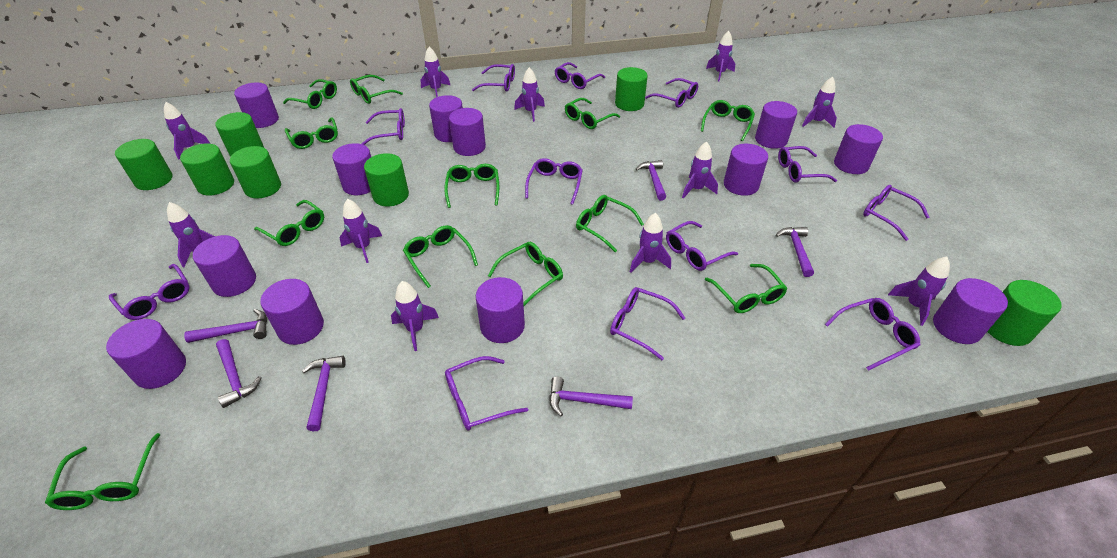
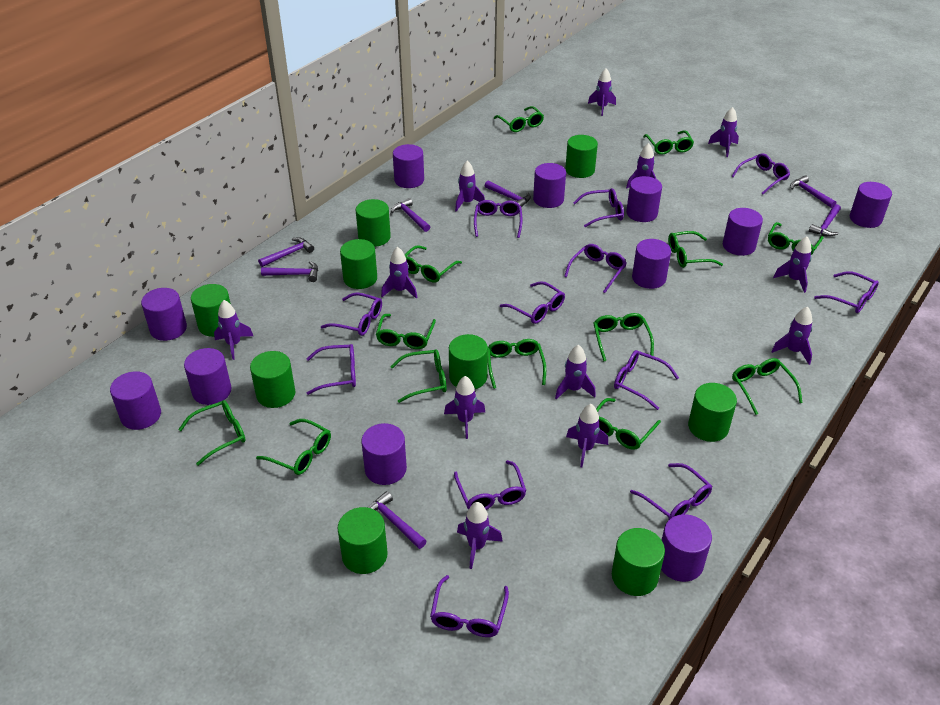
green cylinder: [115,139,172,190] [180,143,234,196] [215,112,264,157] [230,146,281,198] [364,153,409,206] [615,67,648,111] [987,280,1062,346] = 7 -> [191,284,231,337] [250,351,295,408] [337,507,388,574] [340,239,377,289] [356,199,391,247] [449,334,488,389] [565,135,598,178] [612,528,665,596] [688,383,737,442] = 9
green glasses: [45,433,160,510] [254,200,324,246] [283,79,337,109] [285,117,338,149] [350,75,403,104] [403,225,478,288] [444,164,499,208] [488,242,563,306] [565,98,620,129] [576,195,644,252] [701,100,755,141] [705,264,788,313] = 12 -> [178,400,245,466] [256,419,331,475] [376,314,436,349] [390,349,447,403] [405,245,462,283] [488,339,546,389] [494,106,544,132] [593,313,654,362] [596,398,661,450] [643,130,694,155] [668,231,723,268] [732,358,803,415] [768,222,824,255] = 13
purple cylinder: [106,319,186,389] [193,235,256,297] [234,83,279,128] [260,279,324,345] [332,143,371,195] [429,95,463,142] [449,108,486,156] [476,277,525,343] [724,144,768,196] [755,101,797,149] [834,124,883,174] [933,278,1008,344] = 12 -> [110,371,161,430] [141,288,187,341] [184,348,231,405] [361,423,407,485] [393,144,424,188] [533,163,566,208] [626,176,662,222] [632,239,671,289] [661,514,712,582] [723,208,763,256] [850,182,892,228] = 11
purple hammer: [184,309,267,343] [216,339,262,408] [302,356,346,431] [549,376,633,416] [636,160,666,201] [776,227,814,277] = 6 -> [258,237,314,267] [261,261,318,282] [368,491,426,549] [391,198,430,232] [485,181,531,207] [790,176,836,208] [809,204,841,237] = 7
purple rocket: [164,102,211,160] [167,202,215,267] [339,199,382,263] [391,281,439,351] [421,47,450,97] [514,67,545,122] [630,213,671,273] [682,141,718,198] [706,31,735,81] [802,77,837,128] [888,257,950,326] = 11 -> [214,300,253,360] [381,247,417,299] [444,376,485,439] [455,161,485,212] [457,502,503,569] [555,344,596,400] [566,404,608,467] [588,68,616,116] [626,143,656,189] [708,107,739,157] [771,307,812,365] [773,236,812,293] = 12

